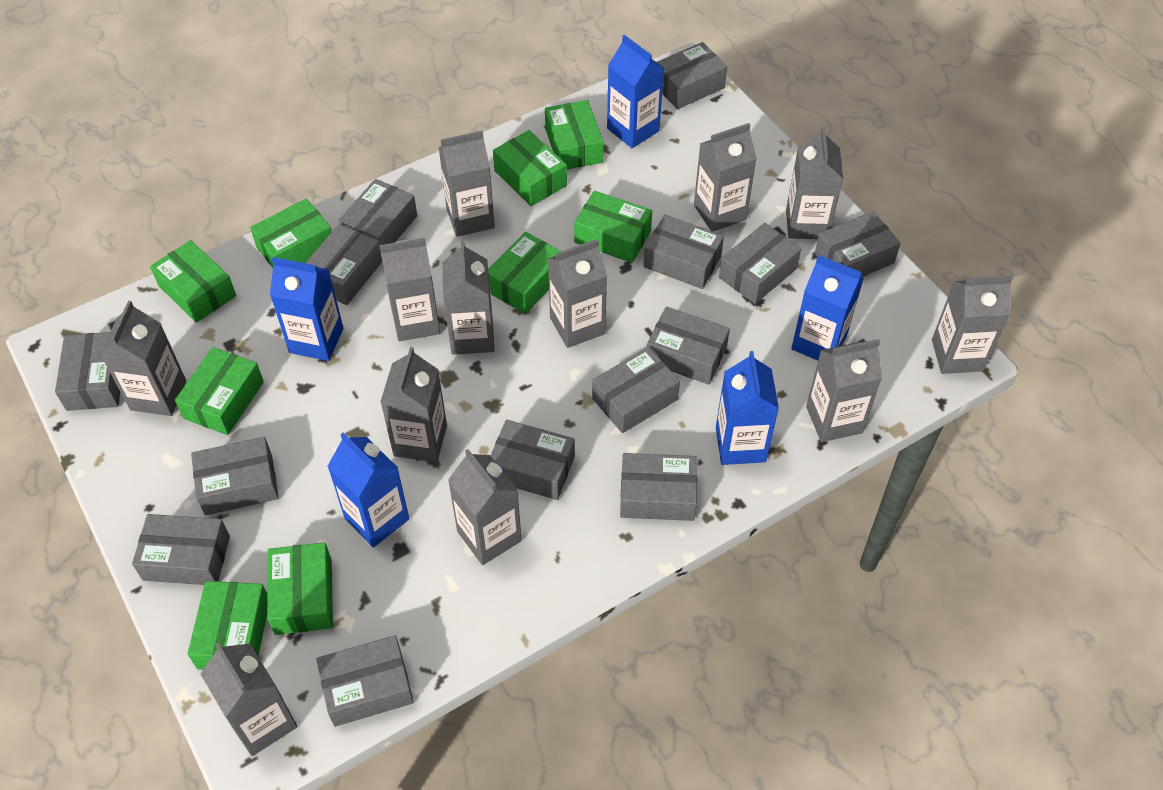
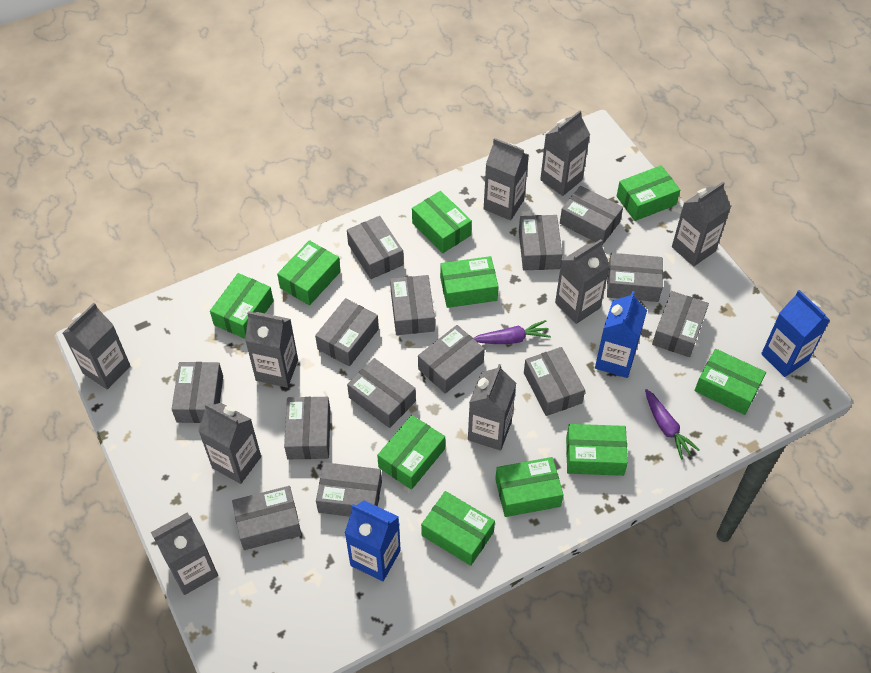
blue carton: [270,257,343,361] [327,433,409,547] [607,35,664,148] [716,351,779,465] [791,255,864,361] = 5 -> [345,500,401,581] [595,291,647,378] [761,290,830,377] = 3
green box: [150,240,236,323] [175,347,264,435] [187,581,268,670] [250,199,332,268] [267,542,333,635] [488,232,561,314] [493,130,567,206] [545,100,604,169] [574,191,652,263] = 9 -> [210,273,274,339] [277,240,341,306] [377,415,445,490] [412,191,472,253] [421,491,495,566] [440,256,499,308] [495,457,564,517] [566,424,628,476] [617,165,680,221] [695,349,766,415] = 10
grey carton: [100,301,186,416] [201,643,297,756] [379,238,440,341] [380,347,447,462] [439,131,495,237] [442,240,495,355] [448,449,522,565] [548,239,607,348] [694,123,757,232] [786,126,843,239] [806,339,882,442] [932,275,1013,374] = 12 -> [63,303,130,390] [151,513,218,595] [198,403,261,484] [245,311,298,388] [468,364,516,451] [484,138,529,220] [540,110,590,196] [555,239,610,324] [672,182,731,266] = 9
purple carrot: none = 0 -> [473,320,551,344] [645,389,700,460] = 2

